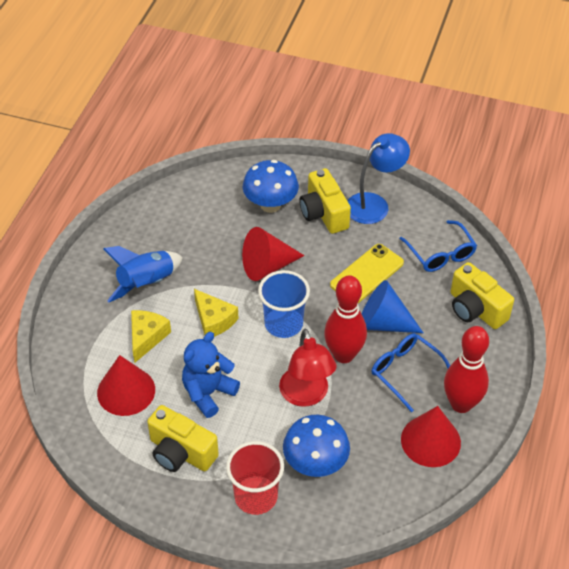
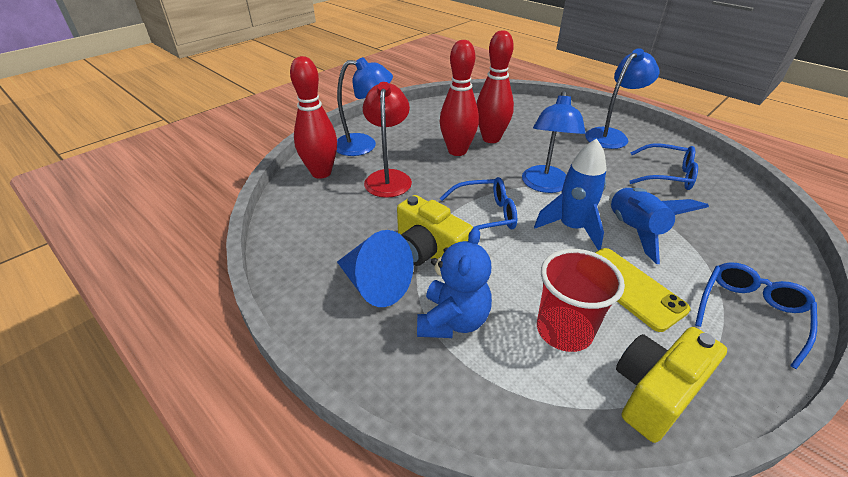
blue cup: [258,270,310,338] = 1 -> none = 0
blue glasses: [371,333,450,412] [400,220,477,272] = 2 -> [440,177,517,230] [629,143,698,190] [695,262,817,369] = 3
blue lamp: [347,133,410,224] = 1 -> [336,57,393,156] [522,90,586,193] [585,48,659,149] = 3
blue mushroom: [243,160,299,213] [283,415,350,477] = 2 -> none = 0
blue rocket: [103,246,183,302] = 1 -> [534,139,607,250] [609,188,709,264] = 2
red bowling pin: [324,275,367,363] [444,326,489,413] = 2 -> [290,56,337,179] [440,40,479,156] [477,30,514,143] = 3
red cone: [97,355,155,416] [242,227,305,281] [401,406,461,467] = 3 -> none = 0
yellow camera: [147,405,219,472] [299,168,351,234] [450,262,514,329] = 3 -> [397,195,473,266] [616,327,727,443] = 2
yellow cheese: [131,310,171,363] [194,289,238,337] = 2 -> none = 0

